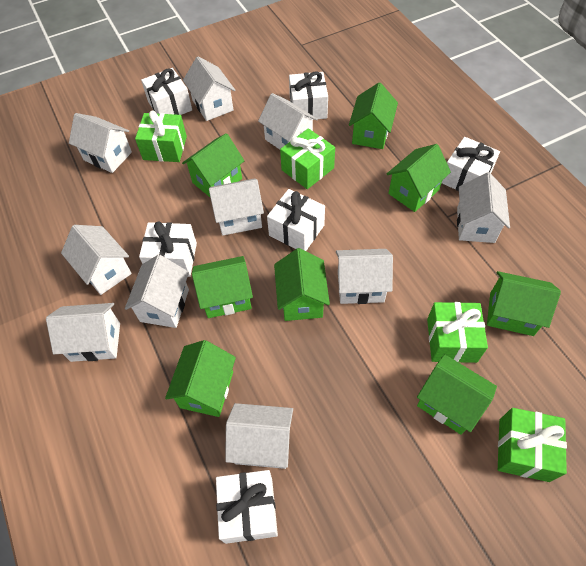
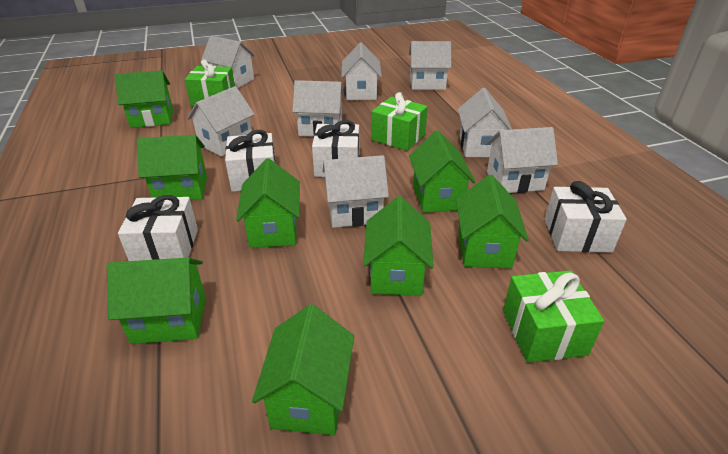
green gift: [135,110,187,162] [280,128,335,189] [427,302,488,363] [498,408,567,482] = 4 -> [185,60,235,106] [371,92,428,151] [503,270,604,363] = 3
white gift: [139,221,197,277] [141,68,192,115] [216,470,278,544] [267,189,325,251] [289,71,328,120] [442,137,500,191] = 6 -> [118,195,198,261] [225,130,276,192] [312,120,359,177] [545,181,627,253] = 4
white house: [46,303,120,362] [61,225,132,295] [69,113,132,173] [125,254,189,328] [183,56,235,121] [209,179,264,236] [225,403,293,469] [258,93,318,149] [336,249,393,304] [457,172,510,243] = 10 -> [187,86,255,156] [201,36,255,88] [292,80,344,137] [323,155,389,228] [341,42,382,100] [409,41,451,90] [458,88,512,157] [487,127,558,193] = 8

